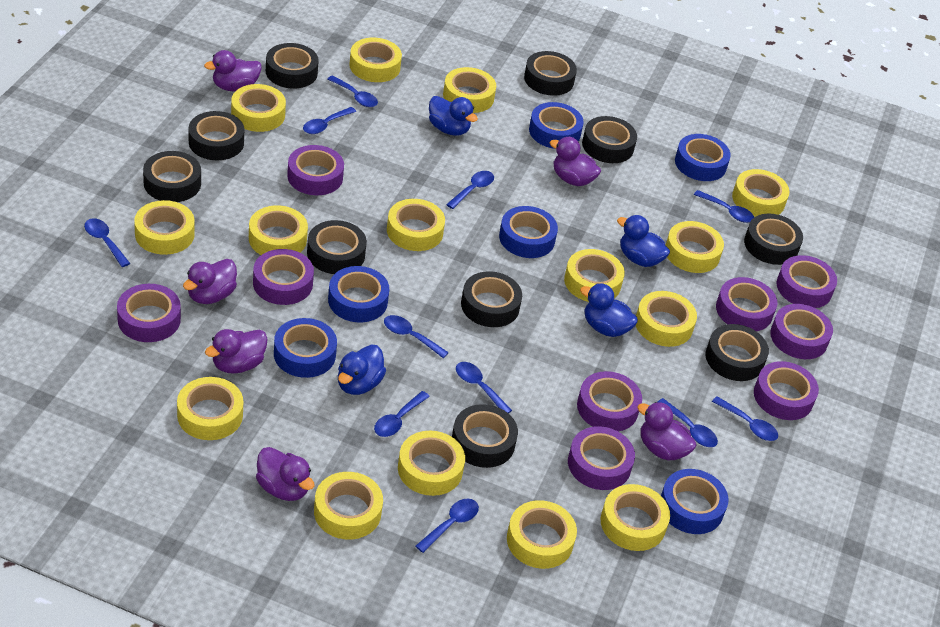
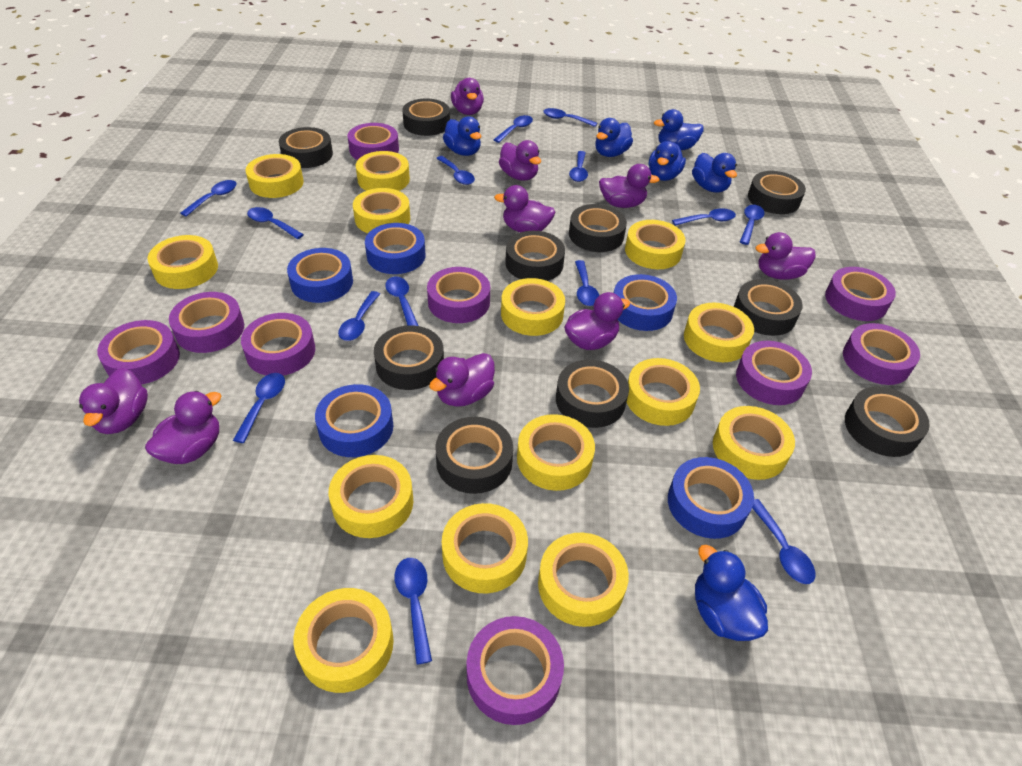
blue duck: [338,345,386,395] [429,96,478,136] [580,283,638,337] [617,215,670,267] = 4 -> [443,116,481,156] [595,118,633,157] [649,141,686,181] [654,109,704,150] [692,153,737,193] [695,545,768,641] = 6
blue spoon: [84,218,130,267] [303,107,356,134] [327,75,378,107] [374,391,430,437] [384,315,449,358] [415,499,479,553] [446,171,494,209] [456,362,512,413] [658,398,718,447] [694,190,754,223] [712,396,778,441] = 11 -> [181,180,236,217] [233,373,285,443] [247,207,304,239] [338,291,380,341] [385,276,418,326] [395,558,432,665] [436,156,475,185] [494,115,533,143] [543,108,597,127] [569,151,588,182] [575,260,599,306] [672,208,736,226] [740,205,765,245] [752,499,816,584] = 14
blue tape: [274,318,337,378] [328,266,389,322] [499,206,558,258] [529,102,584,149] [661,469,728,534] [675,134,731,181] = 6 -> [287,248,353,303] [315,384,394,457] [365,223,425,274] [614,274,677,331] [668,457,754,539] = 5
purple duck: [183,259,237,304] [204,50,262,91] [205,329,268,374] [256,447,315,501] [550,137,601,186] [637,402,696,461] = 6 -> [79,368,148,434] [145,391,221,464] [429,353,495,407] [451,78,484,115] [494,185,556,233] [499,140,541,180] [564,292,630,350] [599,164,660,208] [756,232,816,280] = 9
yellow tape: [134,200,195,255] [177,377,243,440] [231,84,286,132] [249,205,308,255] [314,472,383,539] [349,38,402,82] [387,199,445,251] [398,431,465,496] [443,67,496,113] [507,500,577,569] [564,249,625,302] [601,484,670,551] [636,291,697,347] [665,221,724,273] [732,169,790,217] = 15 -> [147,235,218,289] [246,154,304,198] [294,588,394,693] [329,455,413,538] [353,188,410,233] [356,151,410,191] [442,503,528,593] [501,278,565,336] [517,414,595,491] [538,533,629,627] [625,220,686,269] [627,358,700,426] [684,303,754,362] [713,406,795,480] = 14

